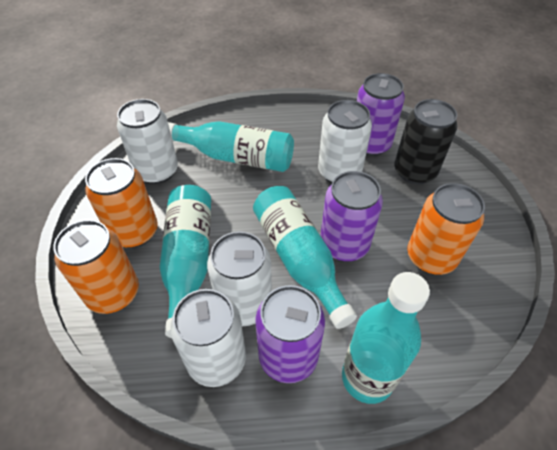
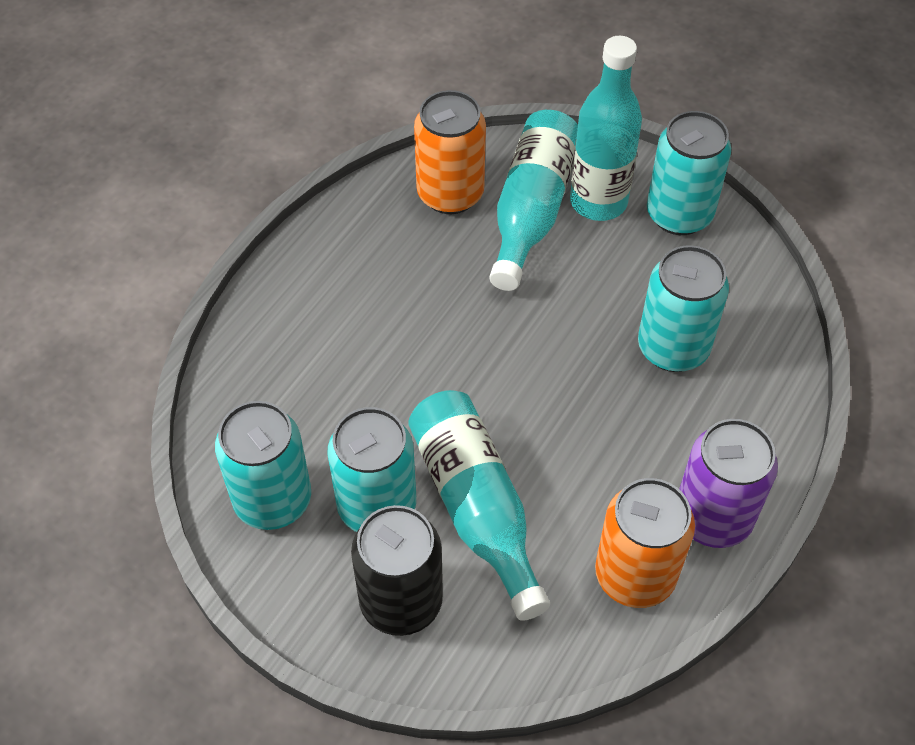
orange can: [53,220,139,314] [85,158,158,248] [407,183,485,275] = 3 -> [414,90,486,214] [595,478,695,608] = 2
purple can: [255,285,325,383] [320,171,383,262] [357,73,405,156] = 3 -> [679,419,778,548] = 1
turquoise bottle: [160,185,211,338] [168,121,294,172] [253,186,357,329] [342,272,430,404] = 4 -> [408,390,550,621] [490,110,578,291] [570,36,642,221] = 3
turquoise can: none = 0 -> [215,401,311,530] [327,407,416,532] [638,245,729,372] [647,111,731,235] = 4
white can: [117,99,178,184] [170,289,246,387] [207,231,272,326] [318,100,372,183] = 4 -> none = 0

